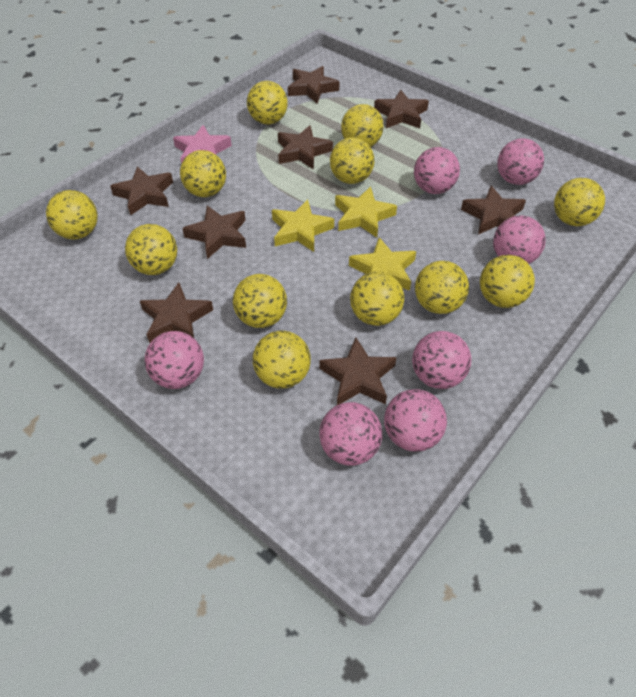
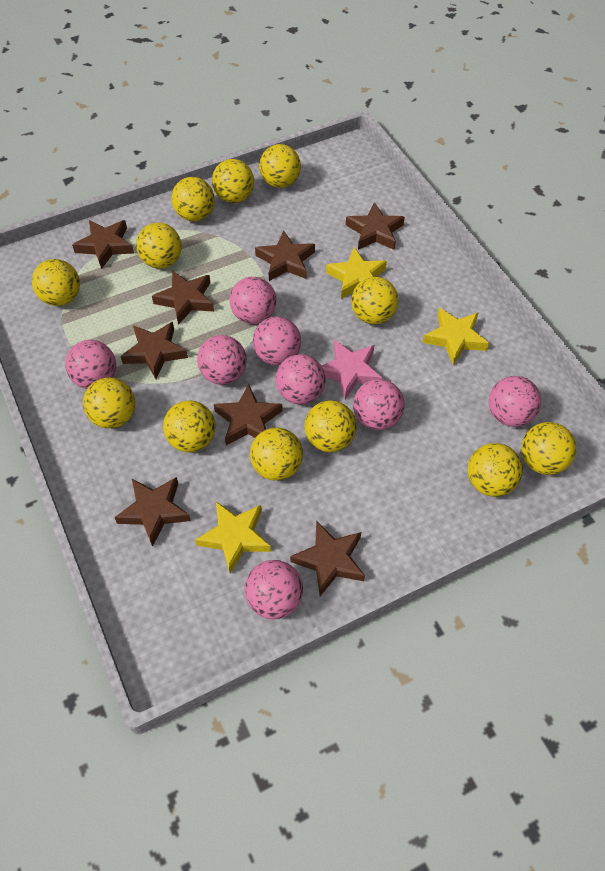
pink ball: [144,331,204,389] [319,402,382,466] [384,389,447,452] [412,331,471,389] [414,147,460,194] [493,216,546,264] [497,138,544,185] = 7 -> [65,340,116,389] [197,335,247,385] [229,277,277,324] [245,560,303,619] [253,317,301,365] [275,354,326,404] [353,379,404,430] [489,376,541,427] = 8

